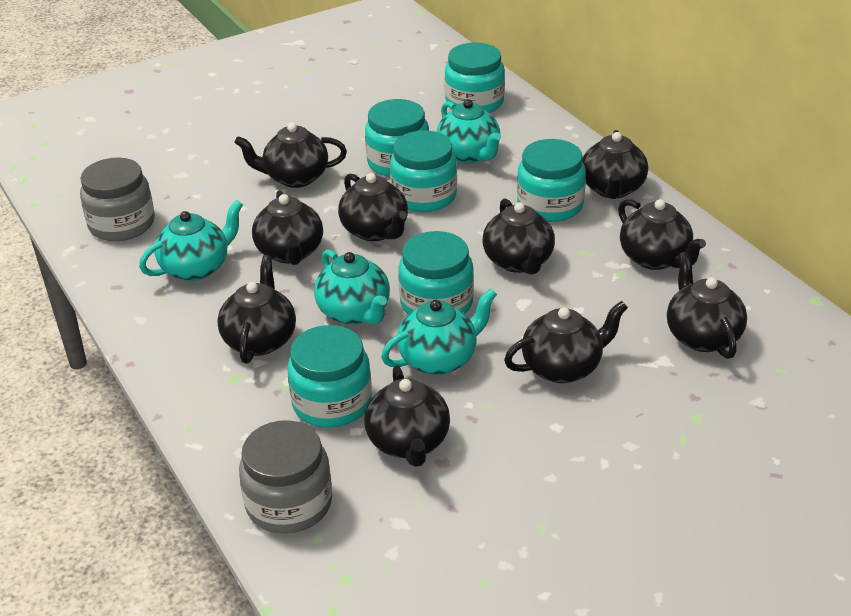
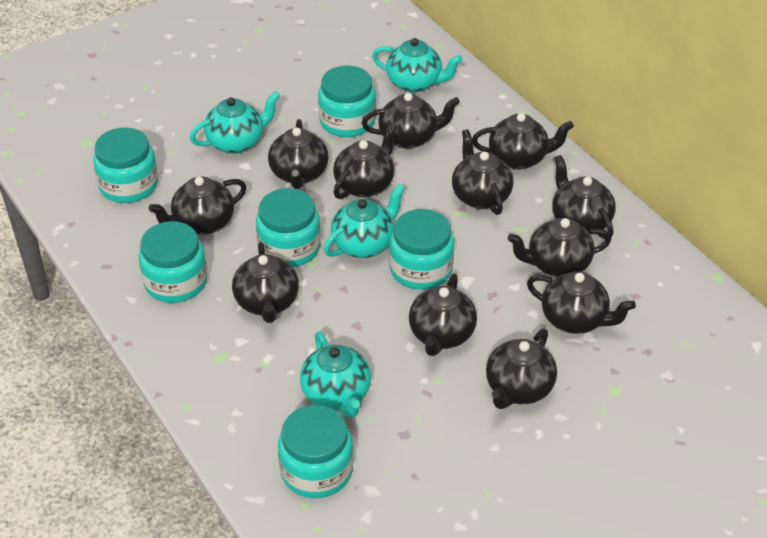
black teapot: [217,255,296,364] [235,123,347,188] [252,190,323,265] [338,173,408,241] [364,365,450,467] [482,198,555,274] [504,301,628,383] [582,130,648,199] [618,199,706,270] [667,252,747,359] = 10 -> [149,176,247,235] [232,242,299,323] [268,119,329,189] [333,123,397,199] [362,93,460,149] [409,274,477,356] [452,129,514,215] [472,113,574,170] [486,329,557,409] [508,218,612,277] [527,271,636,334] [552,155,616,239] = 12
grey jar: [80,158,155,241] [239,420,332,534] = 2 -> none = 0

